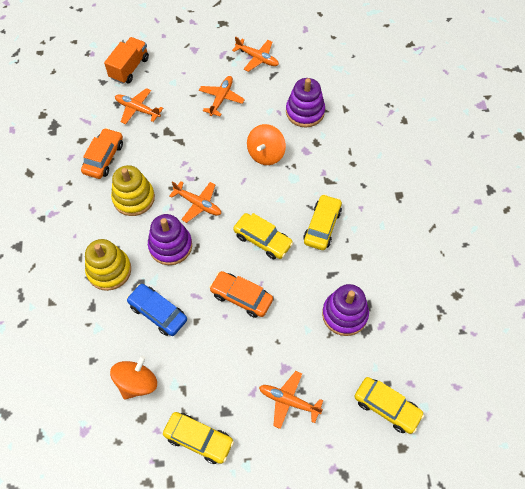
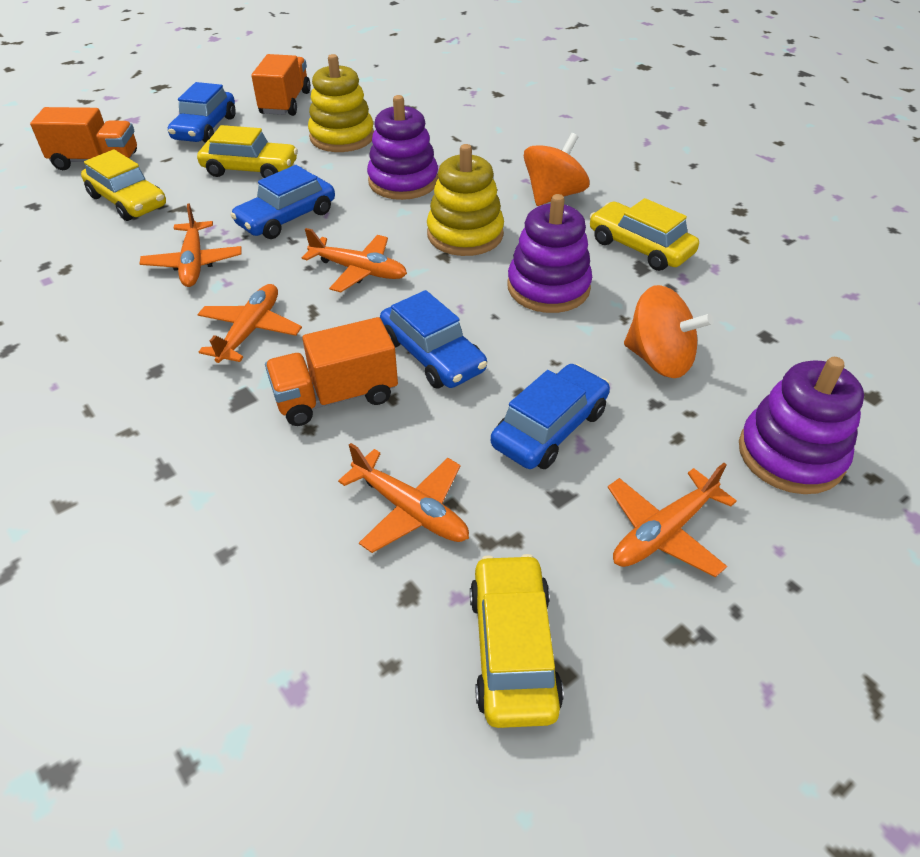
blue car: [126,284,187,336] = 1 -> [168,82,236,143] [231,165,335,239] [380,290,487,389] [491,364,610,469] = 4
orange car: [81,128,123,179] [209,271,273,318] = 2 -> none = 0
orange truck: [104,37,149,84] = 1 -> [30,107,137,170] [251,54,311,116] [265,317,398,426] = 3

